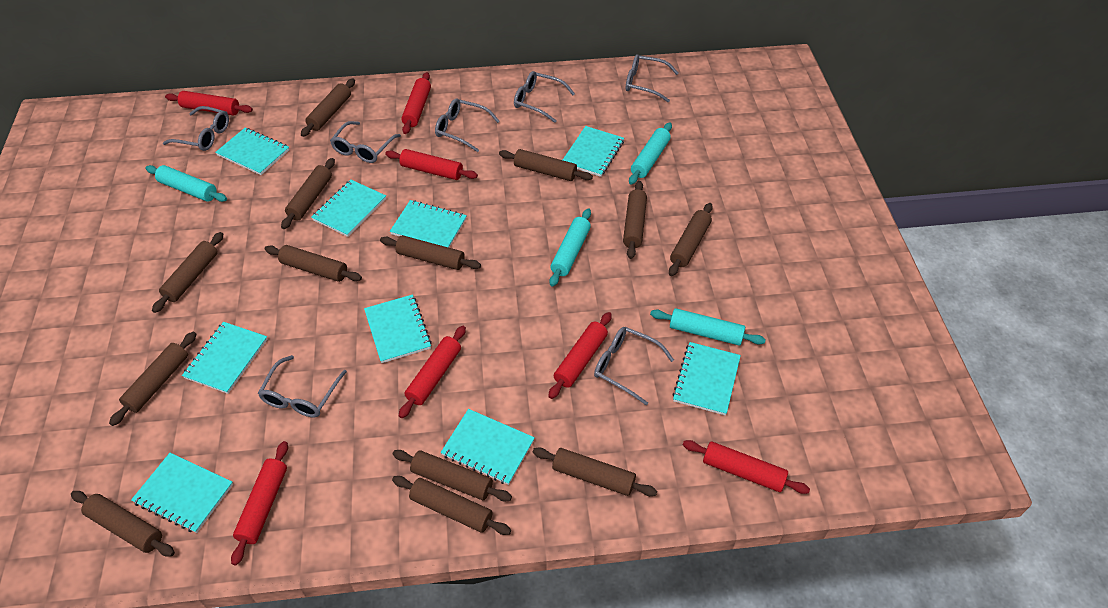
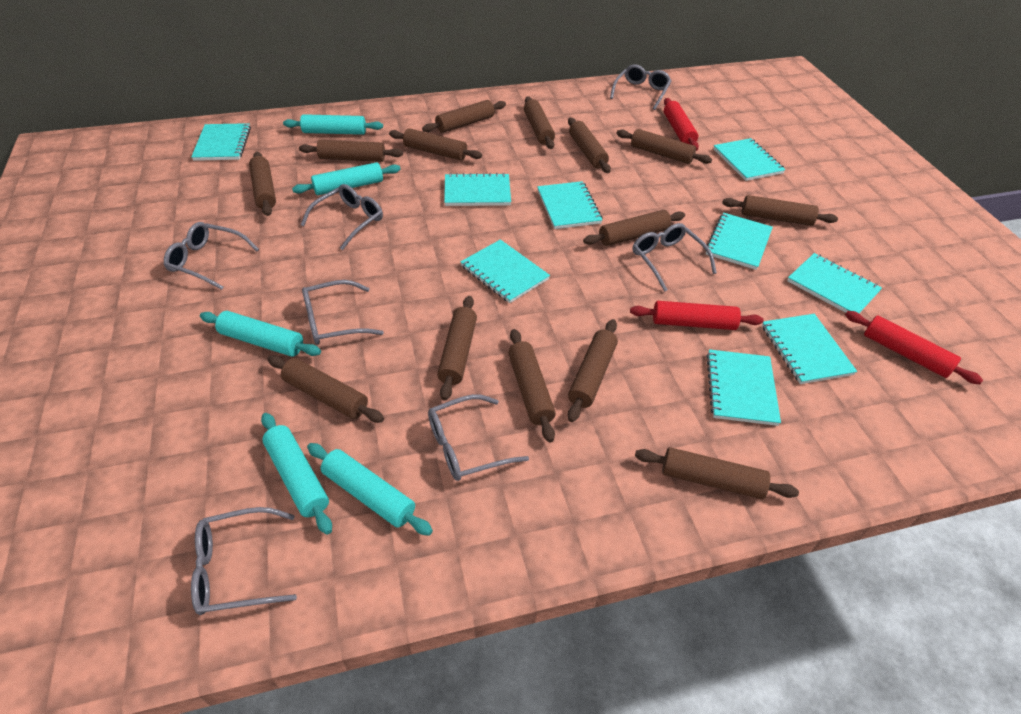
brown rolling pin: [71,491,175,556] [109,332,196,426] [152,232,223,313] [264,245,362,282] [281,158,335,229] [301,79,355,137] [380,235,481,270] [392,476,511,535] [393,450,512,501] [499,149,593,181] [532,447,657,496] [623,181,647,259] [669,203,713,276] = 13 -> [249,152,276,216] [267,355,384,423] [299,140,403,162] [389,128,482,161] [422,100,506,133] [437,296,477,401] [508,329,556,443] [524,97,555,149] [568,118,611,173] [568,319,618,422] [583,210,685,246] [616,129,712,164] [635,447,799,499] [722,195,838,226] = 14
red rolling pin: [165,91,253,115] [231,441,288,565] [385,149,478,180] [399,326,466,418] [401,72,431,134] [548,312,612,399] [683,440,810,494] = 7 -> [630,301,764,330] [664,98,699,151] [845,311,983,384] = 3
turquoise rolling pin: [145,165,227,202] [549,208,591,287] [629,122,672,185] [650,308,766,345] = 4 -> [200,311,321,357] [261,413,332,534] [283,114,383,135] [292,162,401,195] [307,443,433,536] = 5

